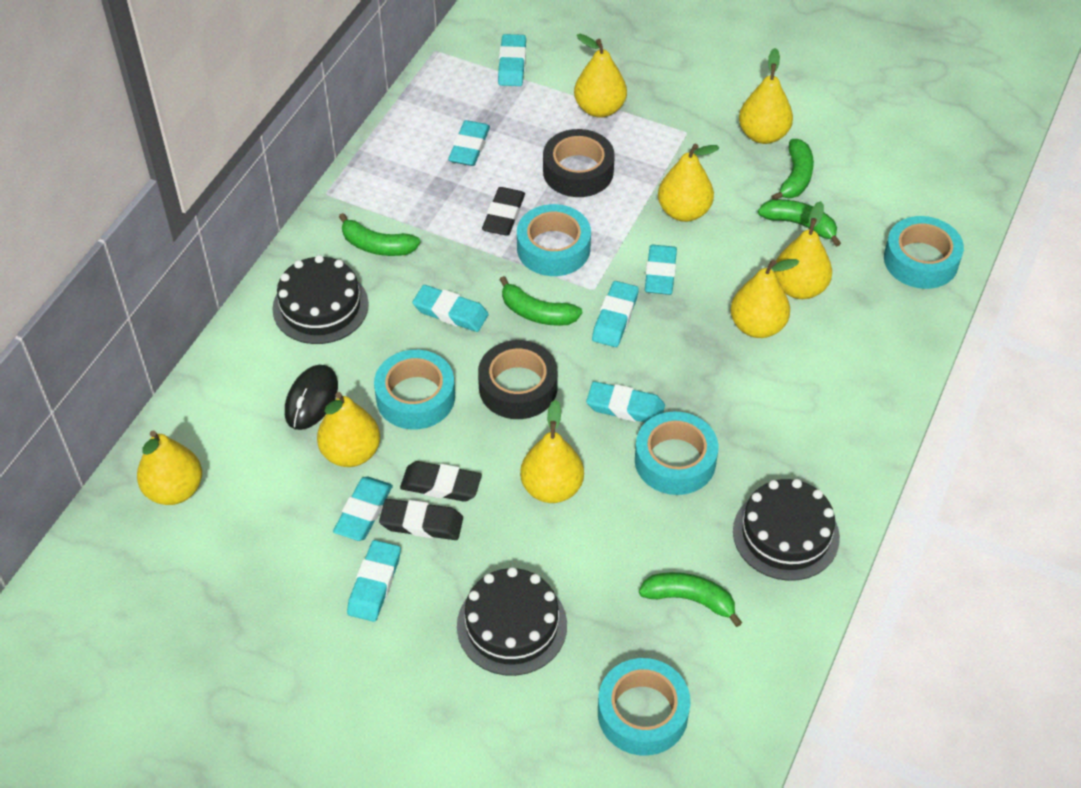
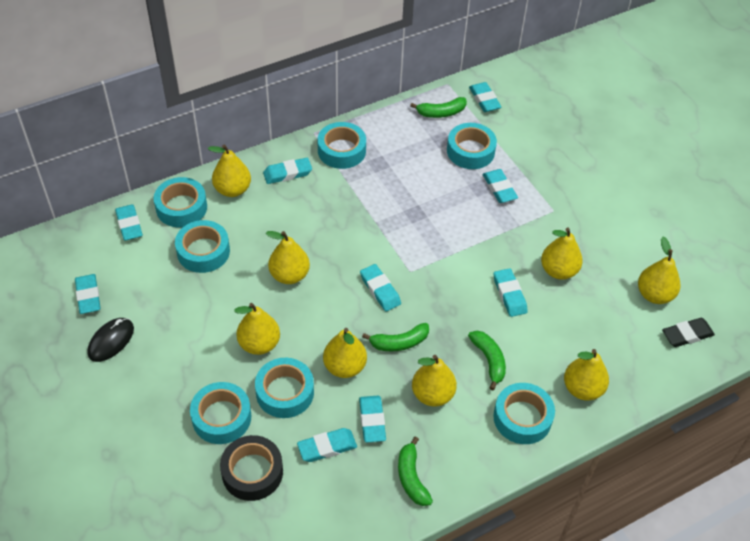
black cake: [272,255,369,344] [457,567,567,676] [733,479,840,581] = 3 -> none = 0
black eraser: [379,499,463,540] [400,461,482,502] [482,187,525,236] = 3 -> [662,318,715,347] = 1
black tape: [478,340,558,419] [543,129,615,197] = 2 -> [220,435,283,501] = 1
green banana: [339,213,421,256] [499,276,582,326] [639,572,742,627] [758,199,841,247] [771,139,814,200] = 5 -> [362,323,429,352] [398,436,433,506] [410,97,467,118] [468,331,506,390] = 4
turquoise eraser: [333,477,393,541] [347,540,401,622] [413,285,488,332] [448,120,490,166] [498,34,526,86] [586,381,665,423] [592,281,639,347] [645,245,677,295] = 8 -> [75,274,101,314] [115,204,143,241] [263,158,312,184] [297,428,357,462] [359,396,386,442] [360,264,401,311] [469,82,502,112] [483,169,518,203] [494,268,528,317] = 9
turquoise tape: [374,350,455,429] [517,204,591,276] [598,658,691,756] [635,411,718,495] [884,216,964,289] = 5 -> [154,177,207,227] [175,220,230,273] [190,382,251,444] [255,358,314,418] [318,122,366,169] [447,123,497,169] [493,383,555,444] = 7

